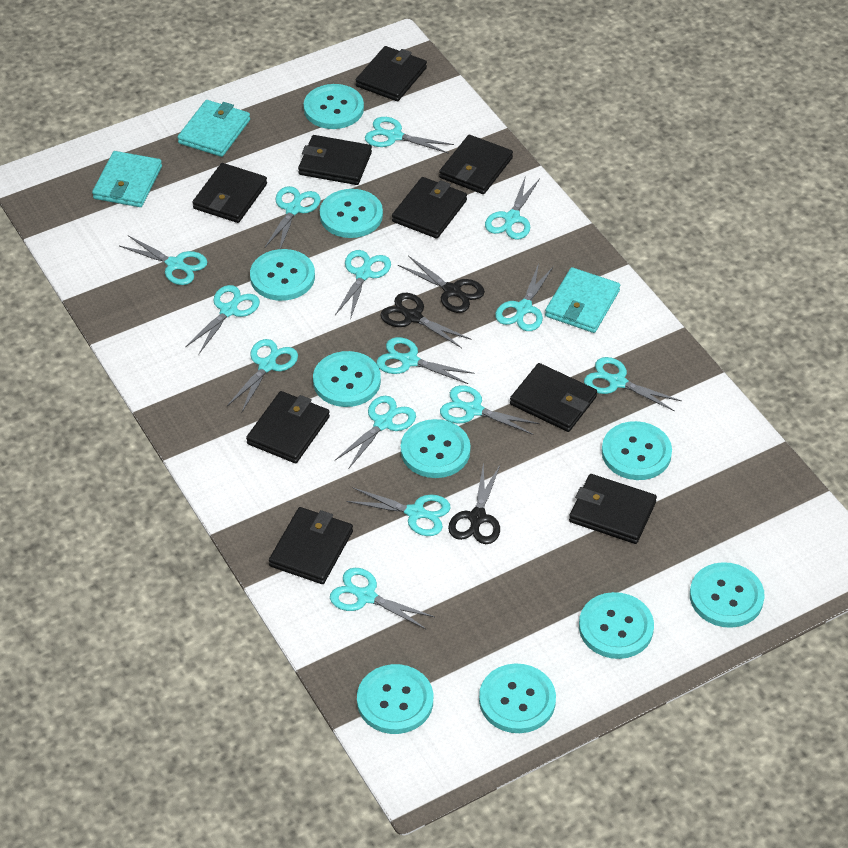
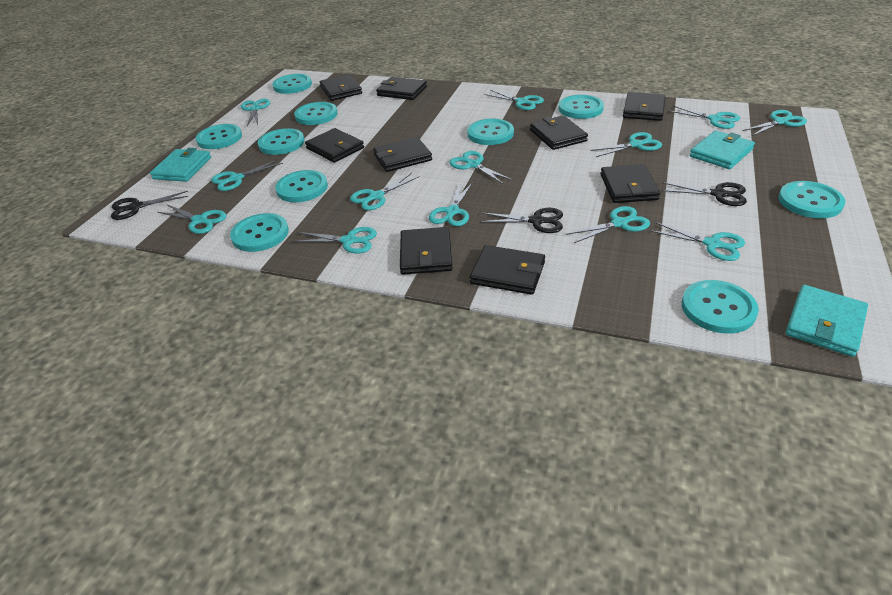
turquoise scissors: [120,235,207,285] [185,285,260,354] [227,339,298,412] [264,186,321,249] [330,568,435,630] [335,250,391,320] [335,396,416,469] [346,487,451,536] [365,117,454,154] [377,337,474,384] [440,385,540,435] [485,178,540,239] [495,263,554,331] [584,357,681,412] = 14 -> [157,204,227,234] [211,159,283,191] [241,99,270,126] [293,227,377,253] [350,173,420,210] [429,182,473,226] [449,151,513,184] [485,90,544,110] [566,206,650,243] [590,132,662,157] [650,222,745,261] [669,105,740,129] [742,110,807,136] = 13

